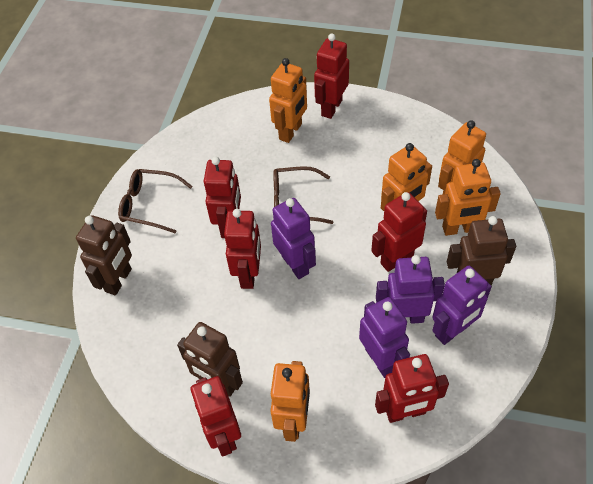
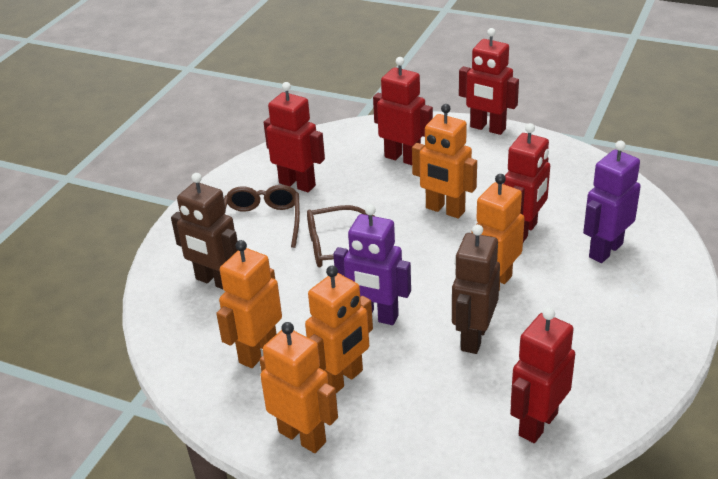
brown robot: [76,215,132,295] [177,322,243,397] [447,216,516,286] = 3 -> [171,173,238,289] [452,224,500,354] = 2
purple robot: [271,198,316,279] [359,297,410,378] [376,255,445,324] [432,266,492,345] = 4 -> [333,204,411,325] [583,140,641,263] = 2
red robot: [191,376,241,456] [204,157,241,238] [224,209,261,289] [314,34,349,119] [371,192,427,272] [375,354,449,423] = 6 -> [264,82,325,192] [373,57,433,165] [459,28,519,135] [503,123,550,242] [510,307,575,443] = 5

